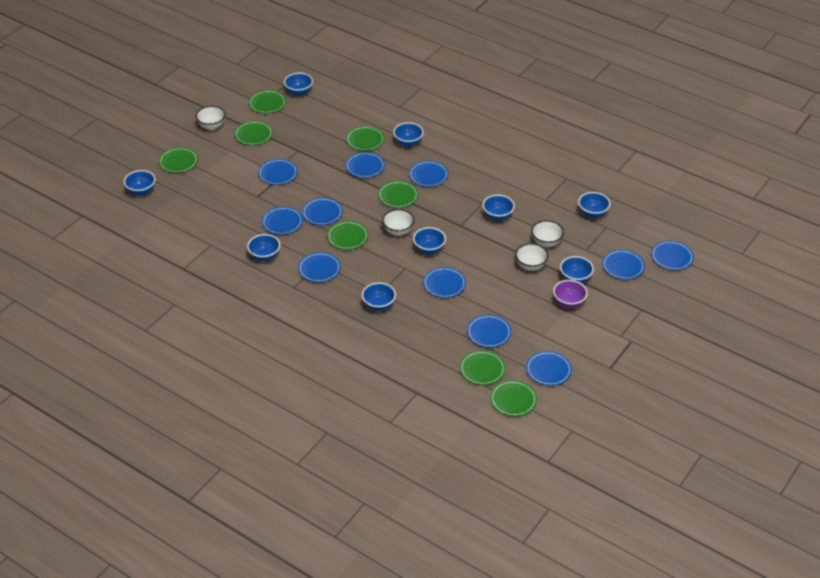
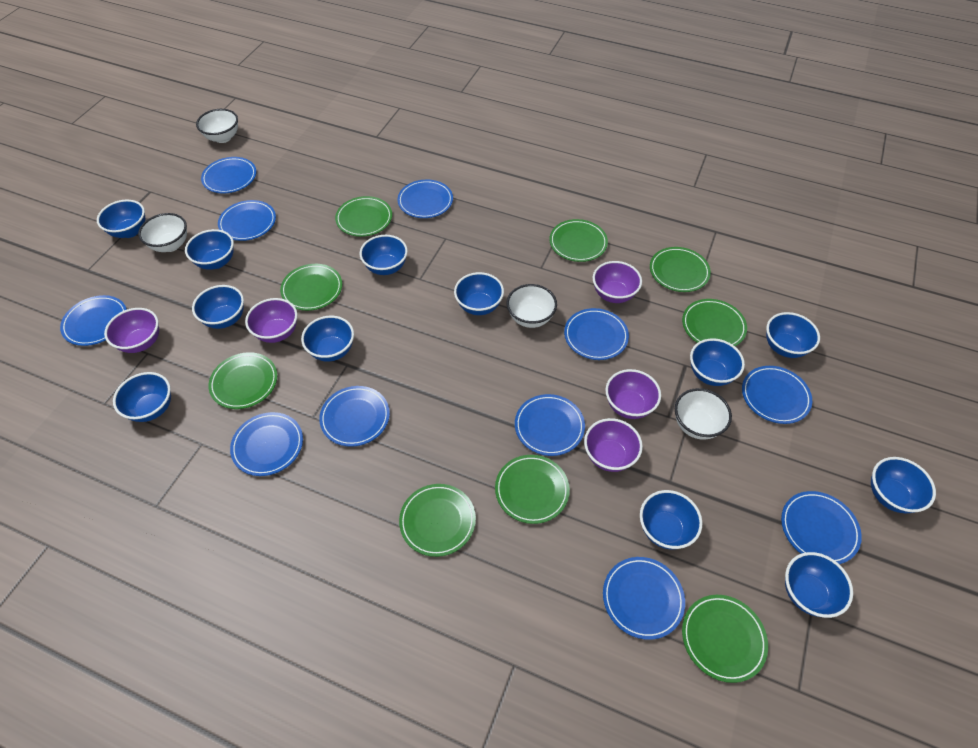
blue bowl: [124,170,156,196] [247,234,280,261] [284,73,313,96] [362,282,396,311] [393,122,424,147] [413,227,446,254] [482,195,515,221] [560,256,594,283] [578,192,611,218] = 9 -> [97,200,146,238] [113,372,171,422] [185,229,234,270] [192,285,244,329] [301,316,354,362] [360,235,408,275] [454,272,504,315] [640,490,702,549] [690,338,745,386] [766,312,820,358] [785,552,853,618] [871,457,936,513] = 12
green plate: [159,147,198,173] [234,121,273,145] [249,90,286,114] [327,221,368,250] [346,126,385,151] [378,181,418,208] [460,351,505,385] [490,380,537,416] = 8 -> [208,352,277,409] [280,264,342,311] [335,196,392,237] [399,484,476,557] [495,455,570,524] [549,219,608,262] [650,247,711,292] [682,299,747,346] [682,595,768,683] = 9
purple bowl: [553,280,588,308] = 1 -> [104,308,159,353] [245,298,298,343] [584,418,643,472] [593,261,642,303] [606,369,661,419] = 5

